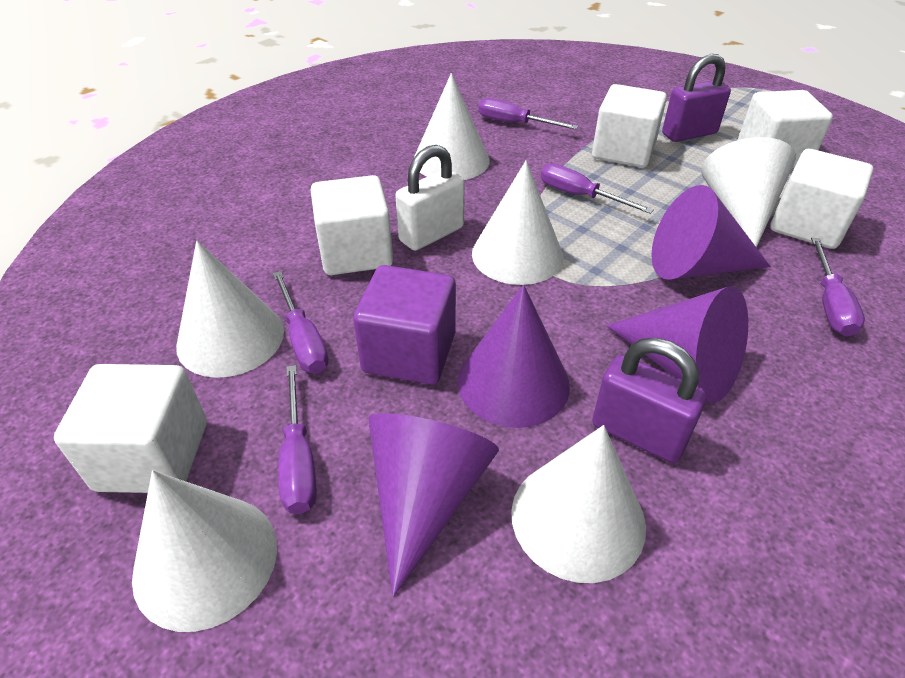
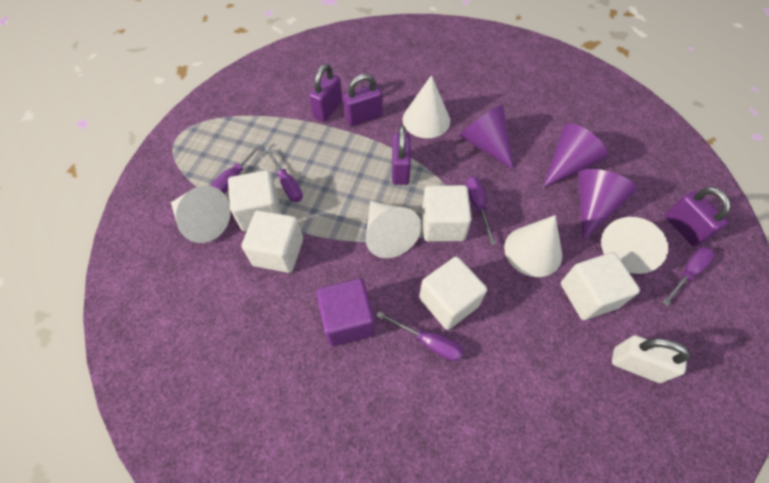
purple cone: [368,413,499,597] [458,285,570,428] [607,286,748,403] [651,185,771,280] = 4 -> [459,104,514,170] [543,123,608,188] [578,169,638,240] = 3
purple padlock: [592,338,707,463] [662,54,731,142] = 2 -> [309,64,343,122] [343,74,382,126] [392,125,411,185] [665,187,731,246] = 4
white cone: [132,470,277,632] [176,241,284,378] [414,73,490,180] [472,160,564,285] [511,425,646,583] [701,137,796,248] = 6 -> [171,185,231,243] [366,201,421,258] [402,75,450,138] [504,215,562,277] [601,217,668,274] = 5

